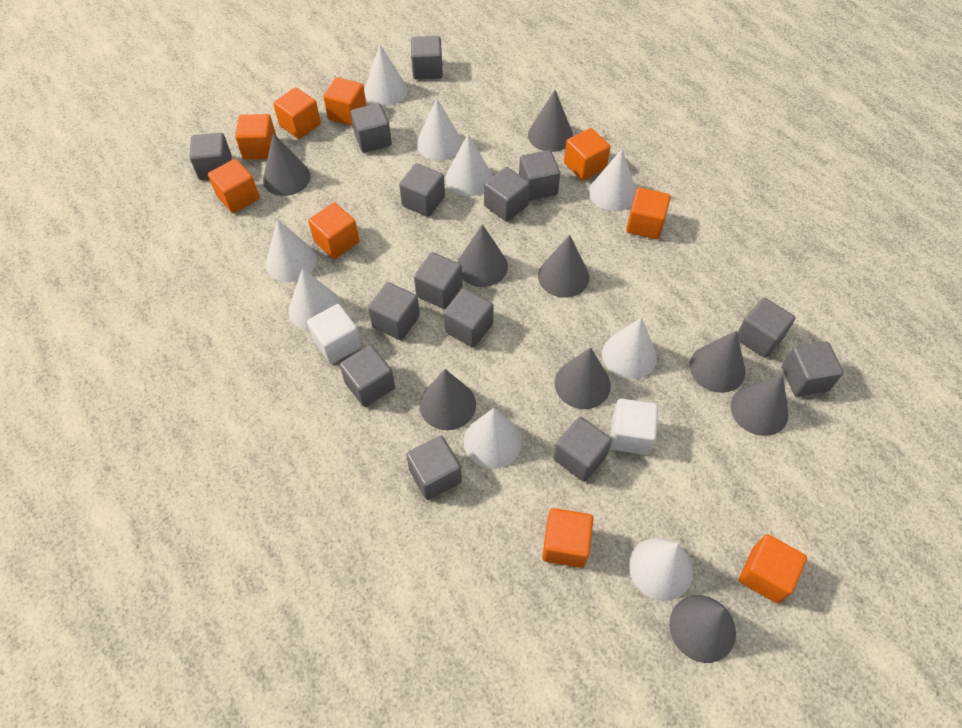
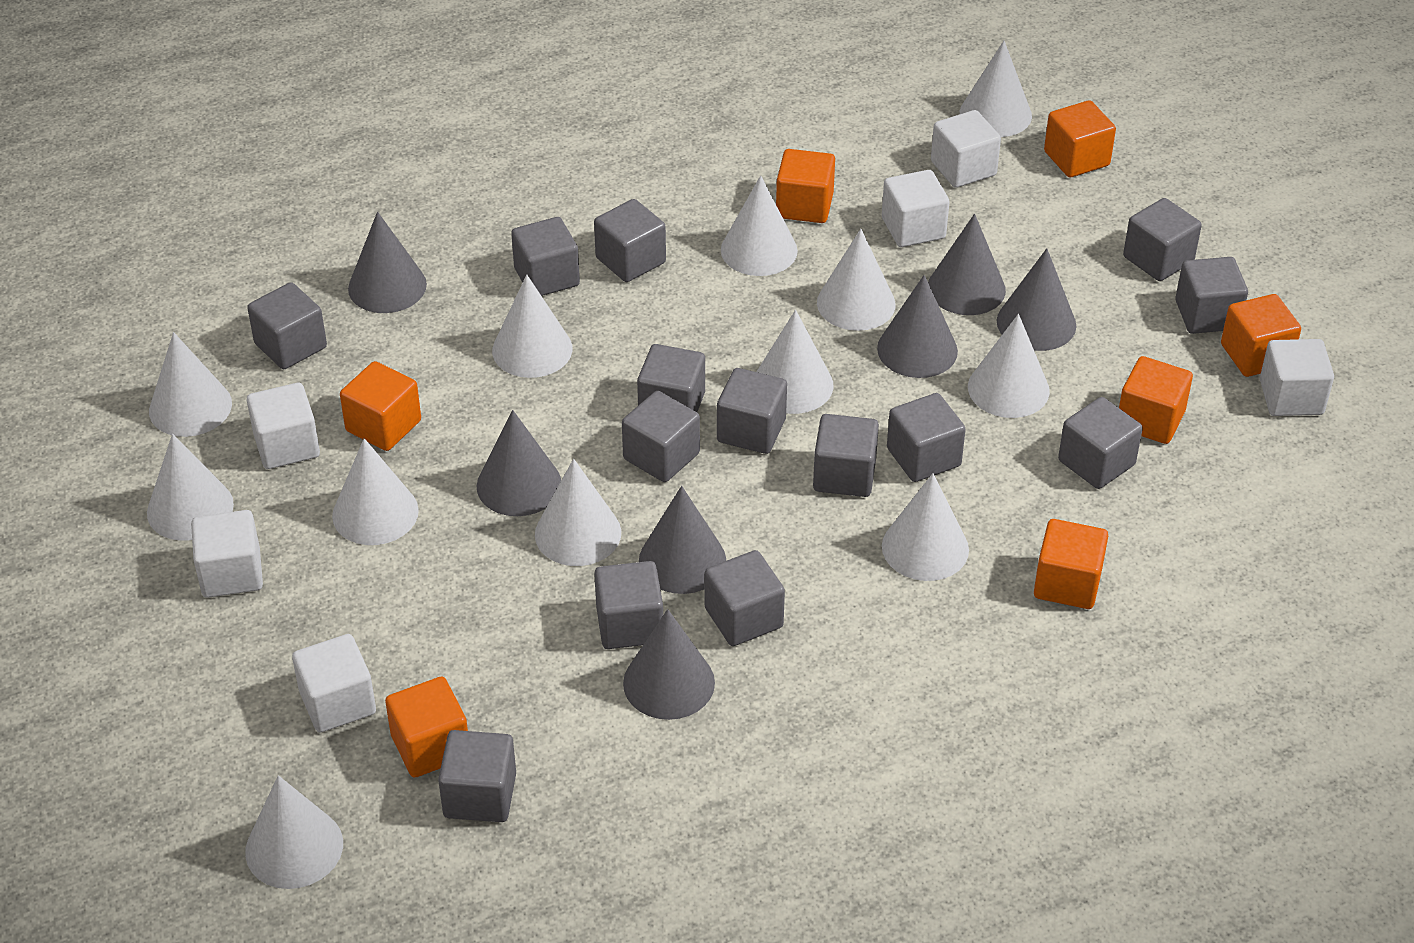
grey cone: [263,133,311,196] [419,369,476,430] [458,224,508,287] [528,90,573,152] [538,235,589,298] [555,347,611,409] [669,595,736,663] [690,331,745,393] [731,374,788,436] = 9 -> [348,212,427,313] [477,410,561,516] [623,609,715,720] [639,486,726,594] [877,275,958,378] [928,214,1006,315] [997,248,1076,351] = 7
orange cube: [208,159,260,213] [235,114,276,160] [273,87,321,139] [308,203,359,259] [323,77,367,126] [542,508,593,568] [564,128,611,181] [626,187,671,239] [739,534,807,603] = 9 -> [340,361,421,451] [385,676,468,778] [776,149,835,223] [1034,519,1108,609] [1044,100,1116,177] [1119,356,1193,444] [1221,294,1301,377] = 7
white cone: [266,219,317,282] [289,268,341,331] [364,45,408,106] [416,98,462,160] [445,134,493,196] [464,408,522,469] [589,149,636,211] [602,317,657,379] [629,538,693,601] = 9 -> [147,434,234,541] [149,332,232,437] [245,775,343,889] [332,438,419,545] [492,275,573,378] [535,459,621,566] [721,175,798,276] [756,310,834,414] [817,229,896,331] [882,473,969,581] [960,41,1032,137] [968,314,1050,418] = 12
white cube: [307,304,361,364] [610,399,658,455] = 2 -> [191,510,263,598] [247,383,320,469] [292,634,376,732] [882,170,949,247] [931,110,1001,188] [1260,339,1334,416] = 6

